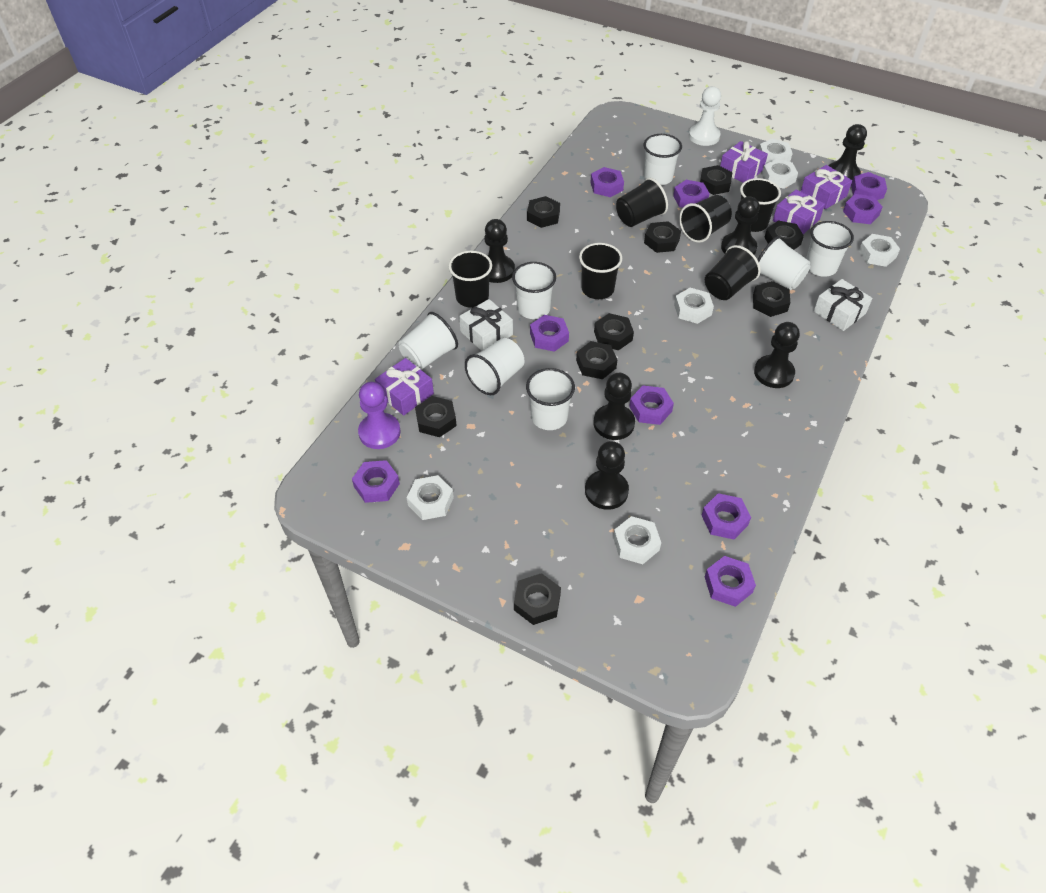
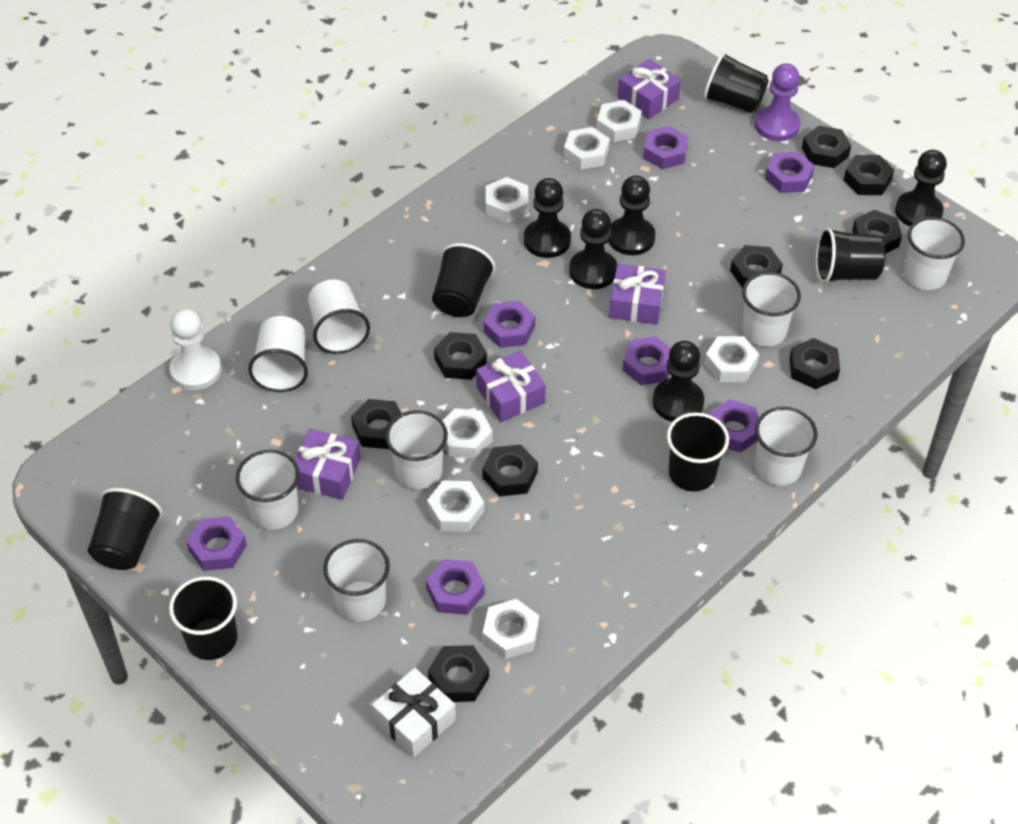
black pawn: [484,219,515,283] [585,441,629,510] [594,373,635,440] [721,197,760,255] [754,322,800,388] [829,124,867,184] = 6 -> [524,178,571,258] [569,209,617,289] [608,175,655,255] [653,341,704,422] [895,150,947,226] = 5
purple nut: [352,460,400,503] [530,315,569,352] [591,167,624,197] [629,386,674,425] [673,180,710,208] [702,493,751,539] [705,556,756,607] [843,194,883,224] [851,172,887,200] = 9 -> [186,516,247,571] [426,559,485,615] [484,301,535,348] [622,336,671,386] [643,126,688,169] [709,399,759,453] [765,152,815,193] = 7
white cup: [399,312,458,370] [465,338,525,395] [512,262,556,319] [526,368,575,430] [644,134,682,185] [757,236,810,290] [806,221,854,277] = 7 -> [236,450,300,530] [248,316,308,392] [308,279,370,354] [323,539,390,621] [385,410,448,489] [742,272,801,347] [755,407,818,485] [903,217,965,290] = 8
white gift: [459,299,513,351] [814,279,872,331] = 2 -> [372,668,456,758] = 1
white nut: [407,475,454,520] [613,516,661,564] [674,288,714,324] [759,139,793,164] [762,159,798,189] [859,234,900,267] = 6 -> [427,480,484,532] [443,408,493,459] [483,599,539,659] [486,177,529,223] [563,127,610,170] [596,100,642,142] [704,336,759,382] = 7

